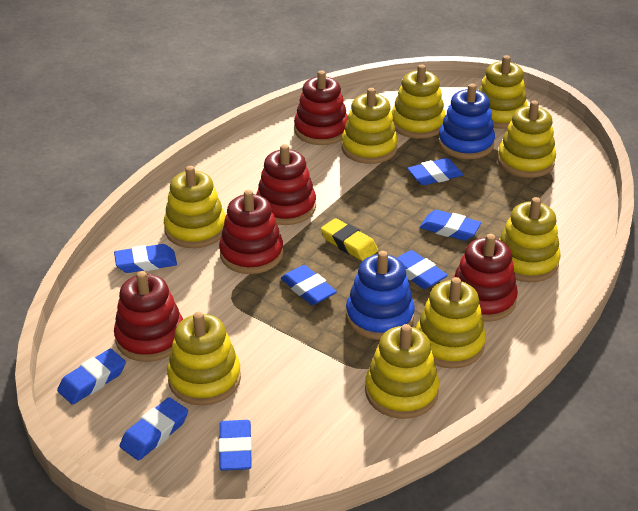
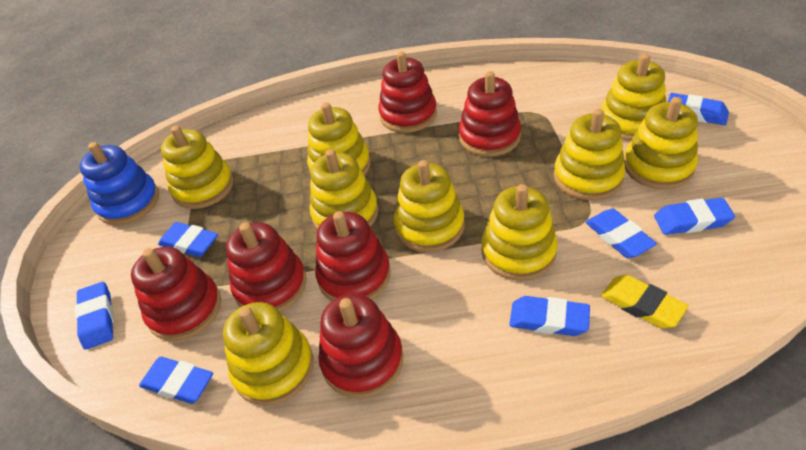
blue eraser: [57,349,126,405] [114,244,177,273] [120,397,188,461] [219,420,252,471] [281,265,337,305] [397,250,448,289] [407,158,463,185] [420,210,481,241] = 8 -> [75,282,114,350] [139,357,213,404] [158,222,218,257] [509,296,590,336] [586,209,657,258] [654,198,735,235] [668,93,729,125] = 7
blue stacking toy: [346,251,415,340] [438,84,495,159] = 2 -> [80,142,159,225] = 1
red stacking toy: [114,271,183,362] [219,190,283,274] [256,144,316,225] [294,71,348,145] [453,234,518,322] = 5 -> [131,247,221,341] [226,222,307,312] [315,211,391,301] [318,294,403,398] [378,52,437,133] [459,71,521,157] = 6

